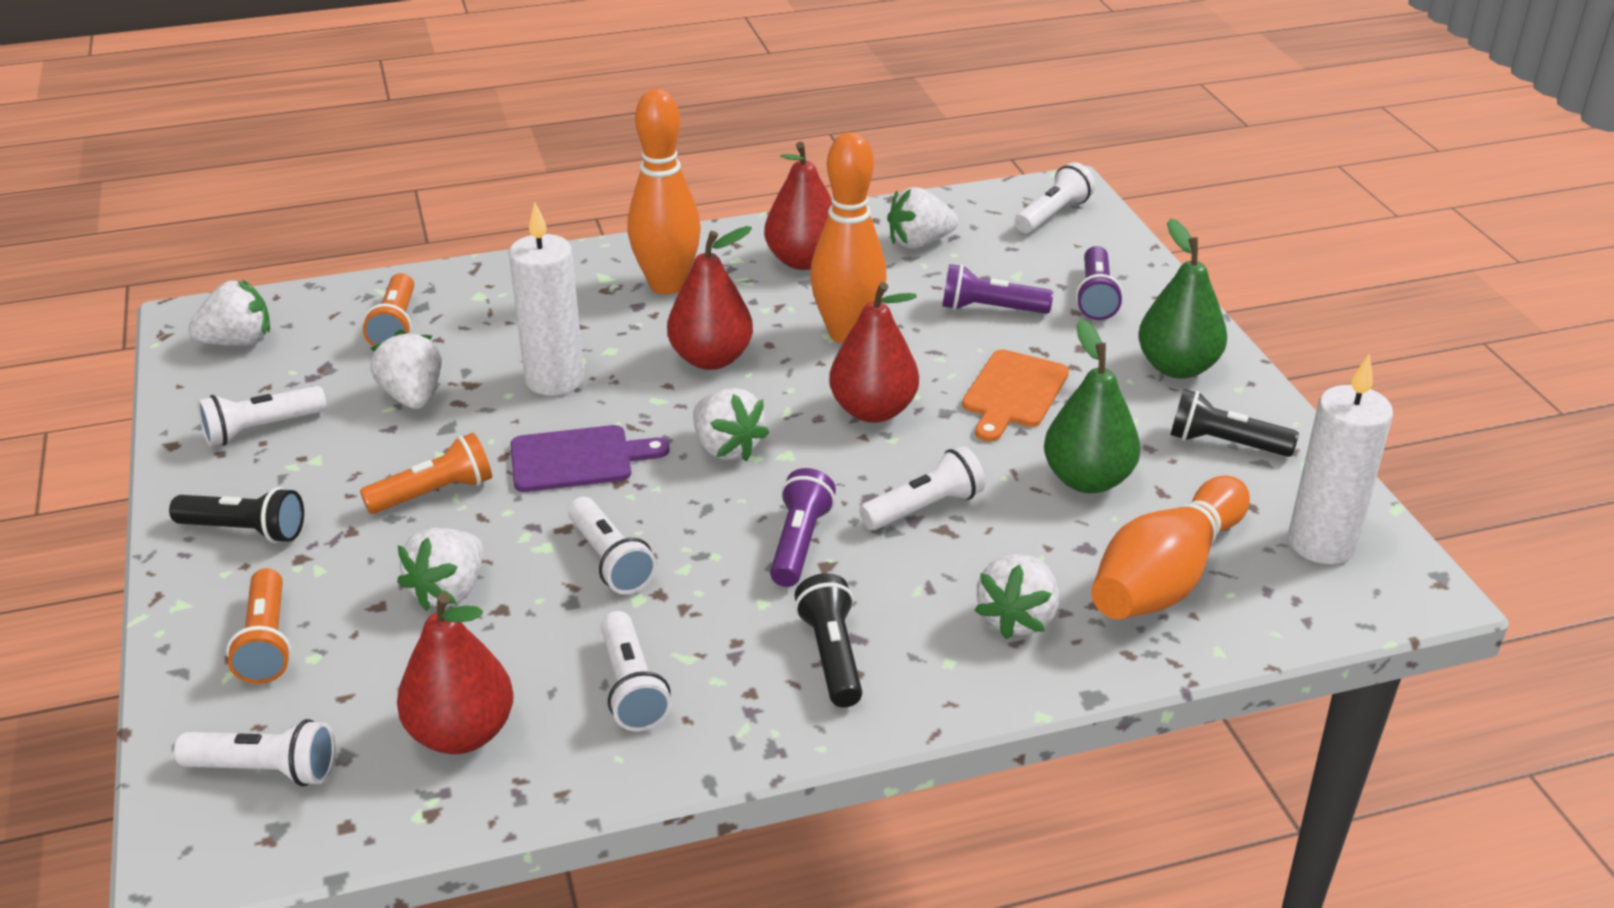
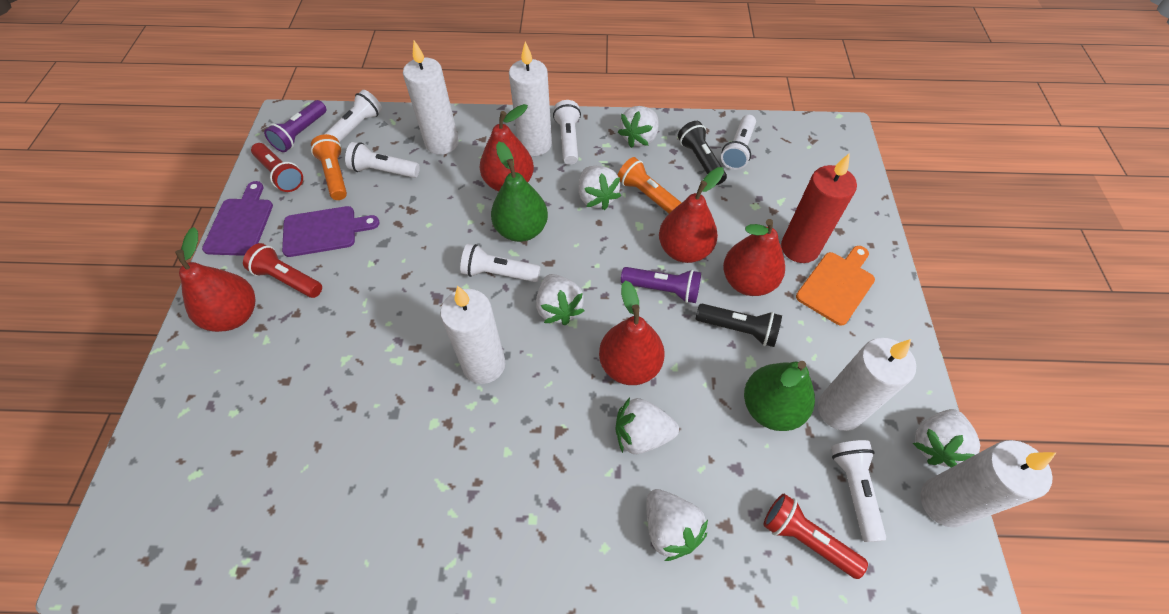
black flashlight: [169,487,304,543] [794,573,862,708] [1170,389,1299,457] = 3 -> [678,121,727,185] [696,304,782,347] = 2
orange bowling pin: [627,89,701,295] [810,132,887,344] [1091,476,1250,619] = 3 -> none = 0
orange flashlight: [226,568,291,684] [360,433,492,514] [363,273,414,346] = 3 -> [311,134,347,200] [618,157,682,214] = 2
purple cutting board: [510,425,669,492] = 1 -> [202,181,273,256] [282,206,380,257] = 2
purple flashlight: [770,468,836,587] [942,264,1053,314] [1076,246,1123,320] = 3 -> [264,100,327,152] [621,267,701,303] = 2
red candle: none = 0 -> [781,153,857,263] = 1
red flashlight: none = 0 -> [243,243,322,298] [251,143,303,192] [764,494,868,579] = 3
red pear: [397,592,514,754] [667,226,753,370] [764,142,832,270] [829,282,919,423] = 4 -> [175,227,256,332] [480,104,534,192] [599,280,665,385] [659,167,724,263] [723,219,785,296] = 5
white candle: [509,202,584,396] [1288,355,1393,564] = 2 -> [403,41,459,155] [440,286,505,384] [509,42,552,156] [818,338,916,431] [920,440,1056,528] = 5

